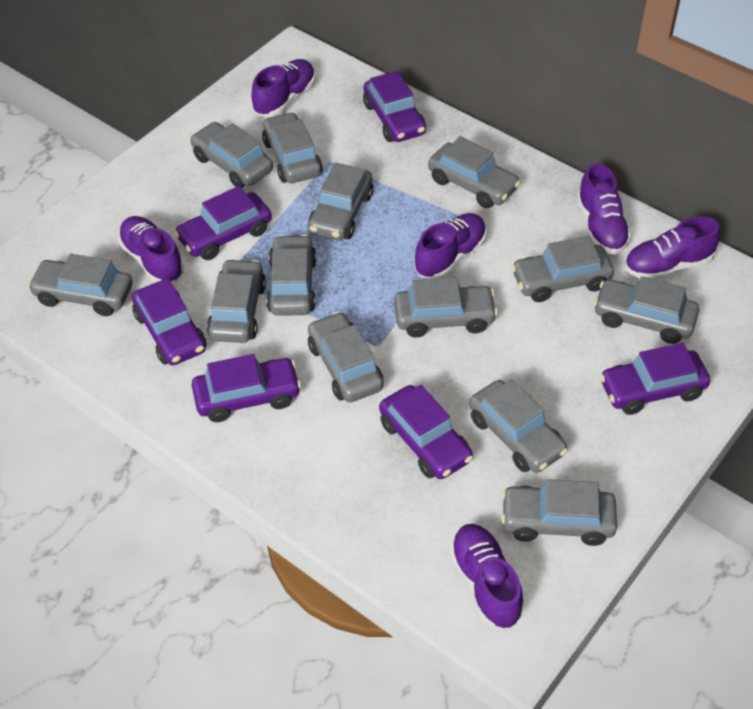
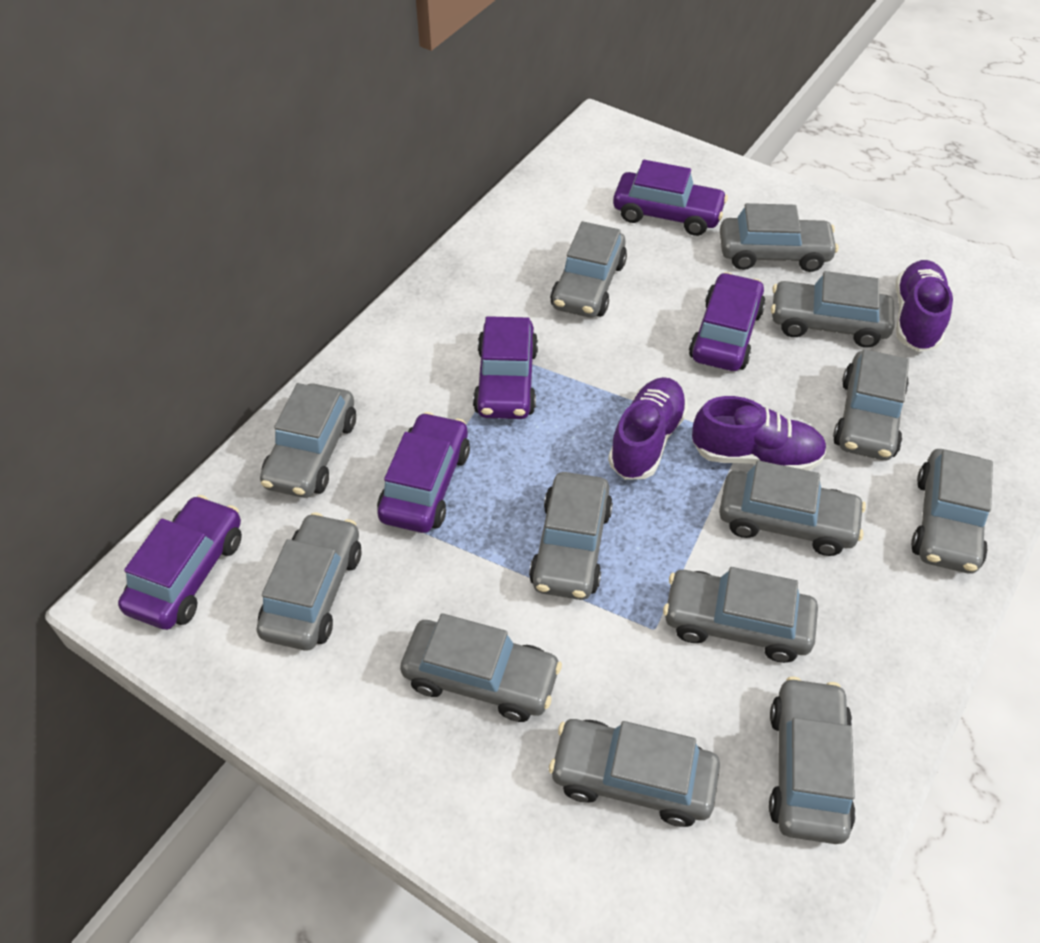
purple car: [132,279,207,365] [174,186,272,260] [192,354,301,422] [363,71,426,142] [379,385,473,479] [600,343,710,415] = 6 -> [118,495,242,630] [377,412,470,533] [473,316,538,419] [613,160,728,236] [689,272,765,371] = 5
purple shoe: [118,216,184,283] [251,59,316,117] [414,213,487,279] [450,524,524,629] [577,164,631,254] [625,216,720,279] = 6 -> [608,377,688,480] [692,396,827,471] [895,260,953,352] = 3

